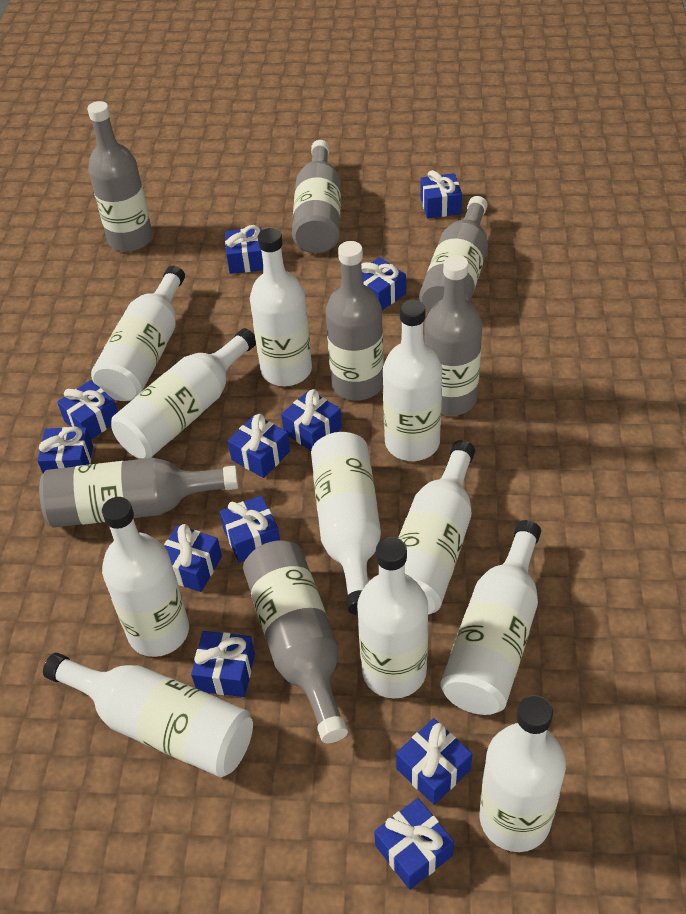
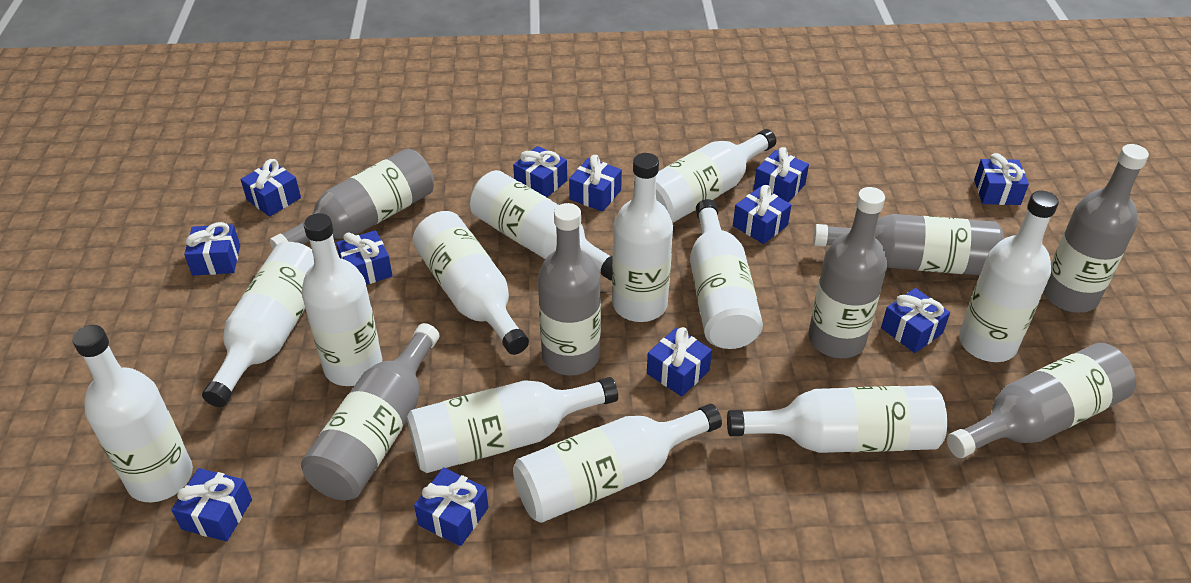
white bottle: [43,653,253,777] [91,266,185,401] [102,497,189,657] [111,328,256,459] [250,228,312,386] [311,432,381,615] [357,537,428,698] [383,300,442,461] [398,440,475,615] [440,520,541,715] [479,695,566,852] = 11 -> [72,325,193,502] [202,242,314,407] [301,213,382,386] [407,377,618,473] [413,211,529,355] [470,170,612,281] [513,404,722,523] [612,153,673,322] [656,129,776,223] [690,199,763,349] [727,385,947,453] [959,191,1059,362] = 12

